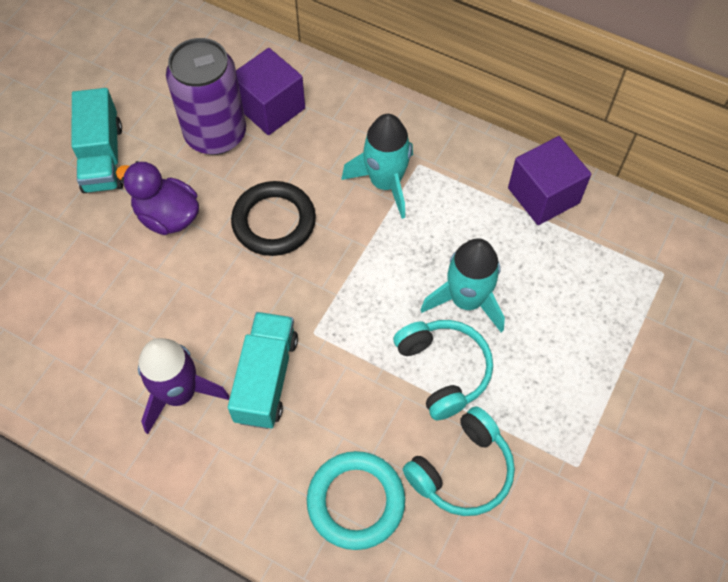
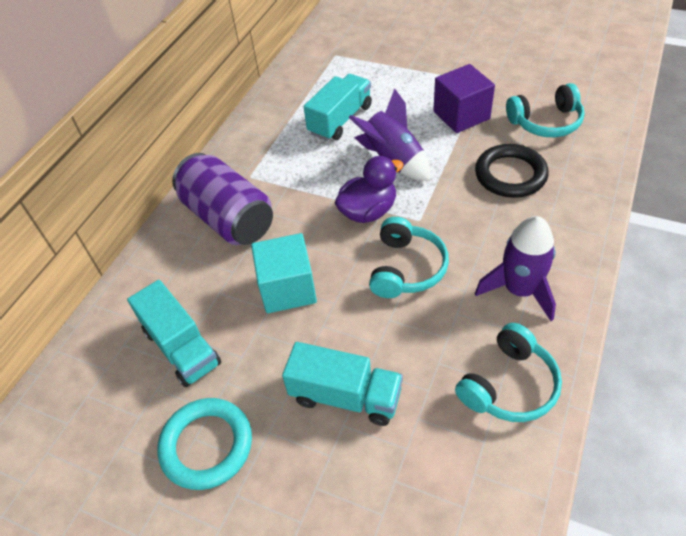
purple cube: [236,48,305,135] [508,136,591,225] = 2 -> [433,64,495,133] = 1
purple rocket: [138,338,230,434] = 1 -> [349,88,430,181] [475,216,556,321] = 2
turquoise cube: none = 0 -> [251,233,317,313] = 1
turquoise headphones: [393,320,493,420] [403,406,515,516] = 2 -> [369,217,449,298] [455,323,562,422] [506,83,585,137] = 3
turquoise rocket: [341,114,413,219] [420,238,505,332] = 2 -> none = 0
turquoise truck: [72,88,124,193] [228,312,298,429] = 2 -> [127,280,221,387] [282,342,403,426] [304,74,372,141] = 3

